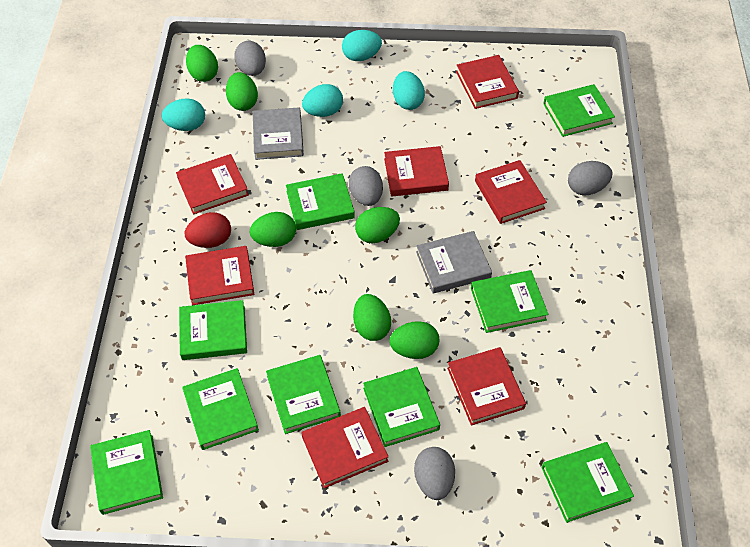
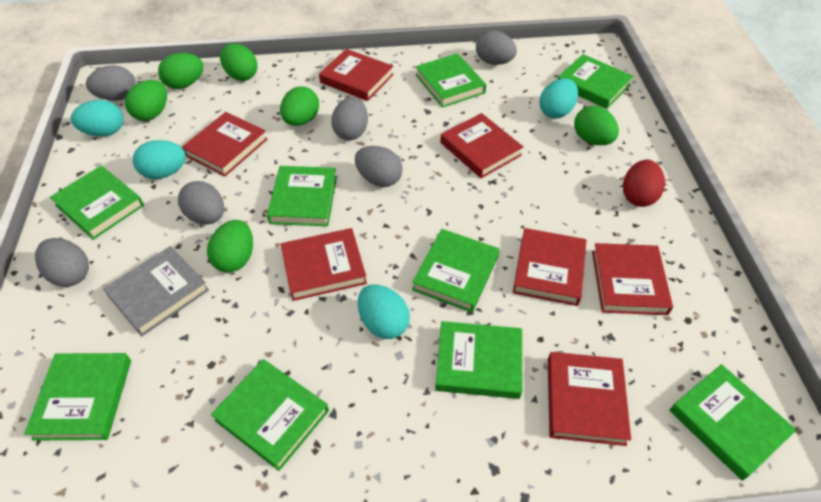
grey book: [253,107,304,160] [416,231,492,293] = 2 -> [103,246,209,336] = 1
grey egg: [234,41,266,76] [349,166,383,206] [414,447,455,500] [568,161,613,195] = 4 -> [35,238,89,287] [86,65,136,101] [178,181,224,224] [331,97,368,140] [355,146,403,187] [476,31,517,65] = 6

